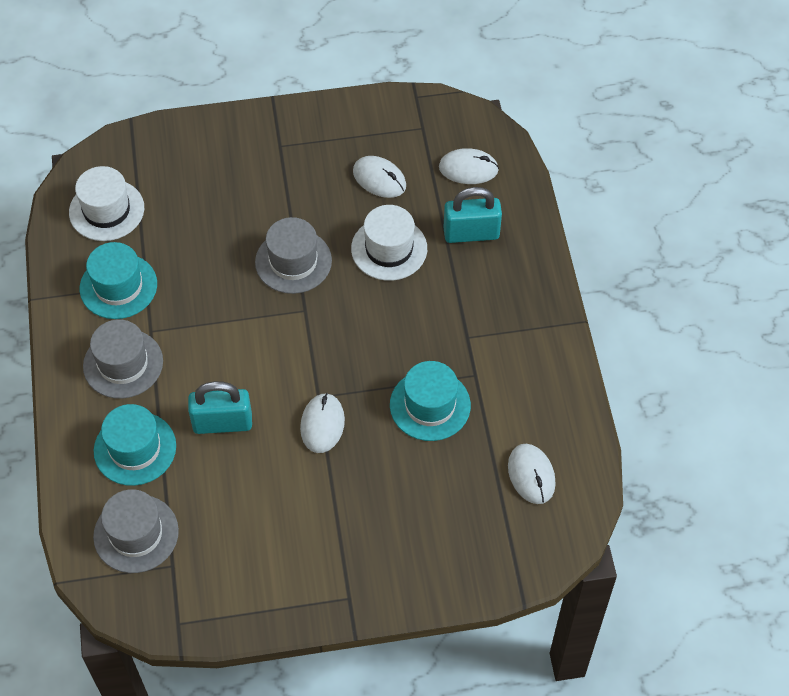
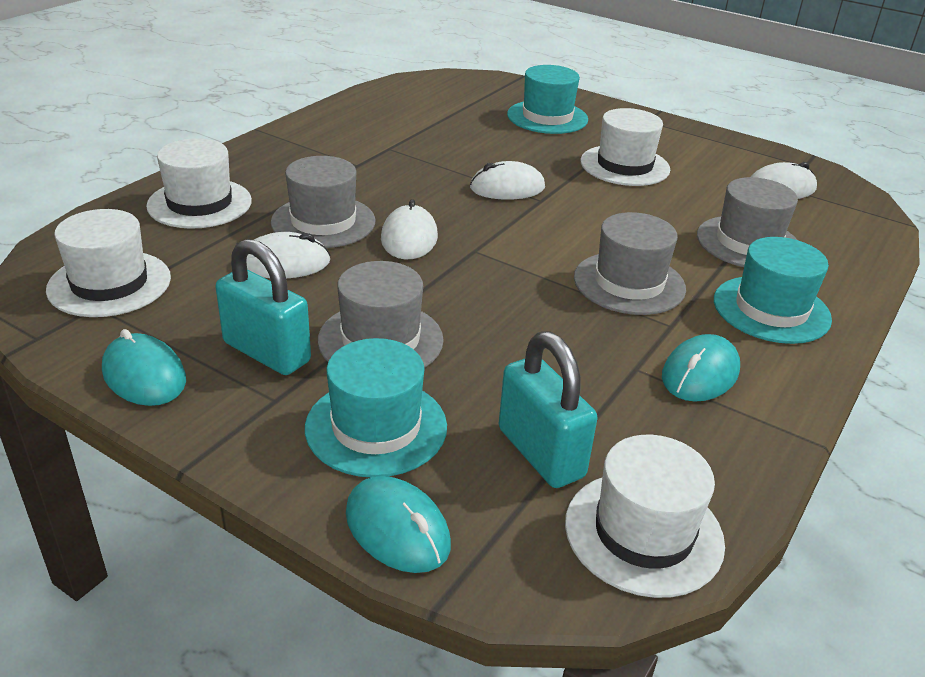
grey hat: [83,319,163,399] [93,489,179,573] [255,217,332,294] = 3 -> [271,156,376,248] [318,261,444,368] [574,212,686,315] [697,177,798,267] = 4
turquoise mouse: none = 0 -> [102,329,186,406] [346,476,451,573] [662,334,740,402] = 3
white hat: [69,166,144,241] [351,205,427,281] = 2 -> [46,209,171,317] [146,138,252,229] [565,435,725,598] [580,108,670,186] = 4

